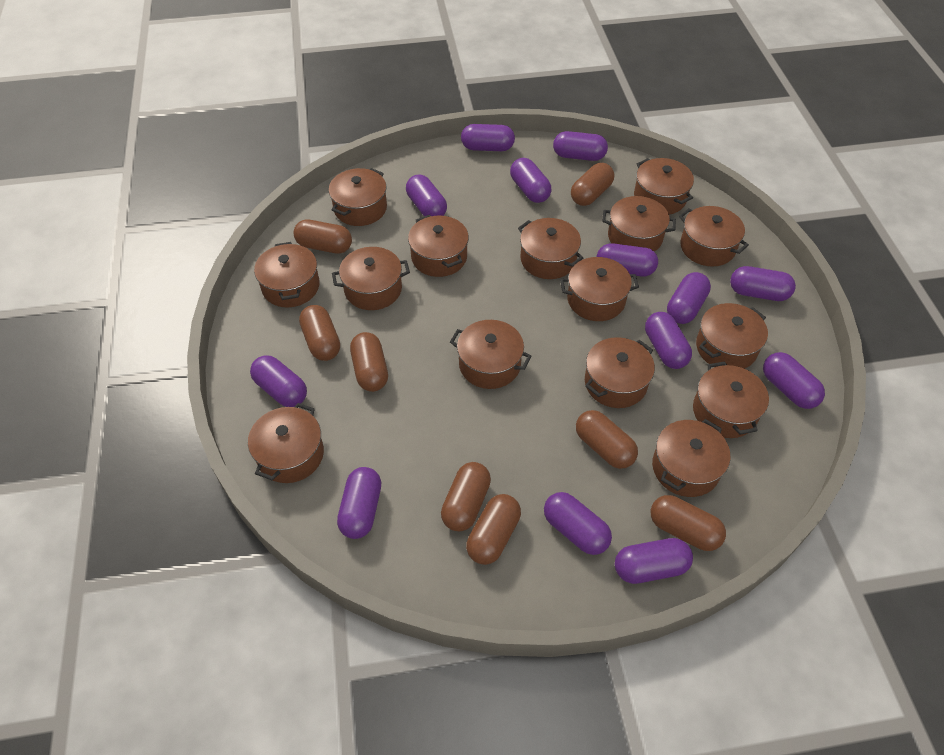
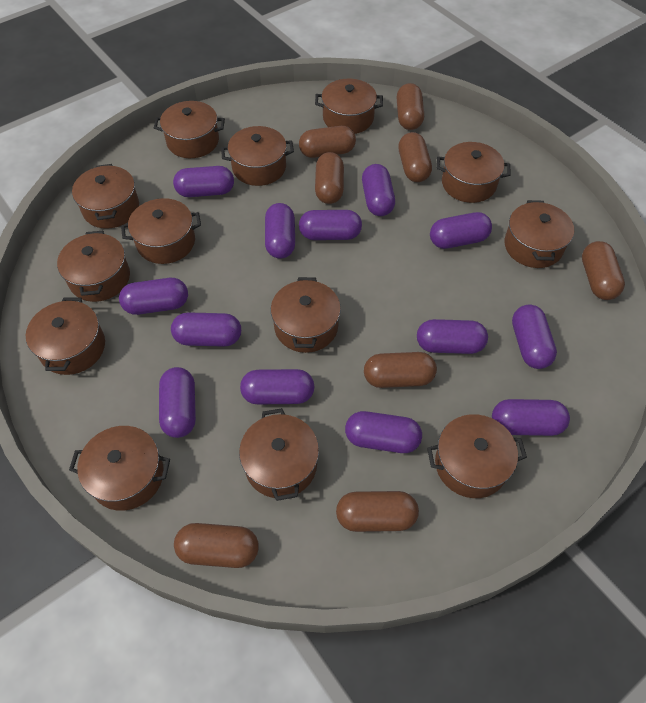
brown pot: [248,403,324,483] [254,242,320,307] [329,168,387,226] [332,247,410,310] [408,215,469,277] [450,320,532,389] [518,218,583,279] [560,257,639,321] [585,337,655,408] [602,196,676,252] [634,158,694,215] [652,419,730,497] [679,206,749,267] [693,361,769,438] [696,303,768,369] = 15 -> [26,298,105,375] [57,231,130,302] [69,426,170,511] [72,164,139,229] [121,198,201,264] [154,101,225,158] [221,126,294,186] [239,408,319,501] [271,277,341,353] [315,79,383,134] [427,414,527,498] [436,142,510,203] [505,200,574,268] = 13

